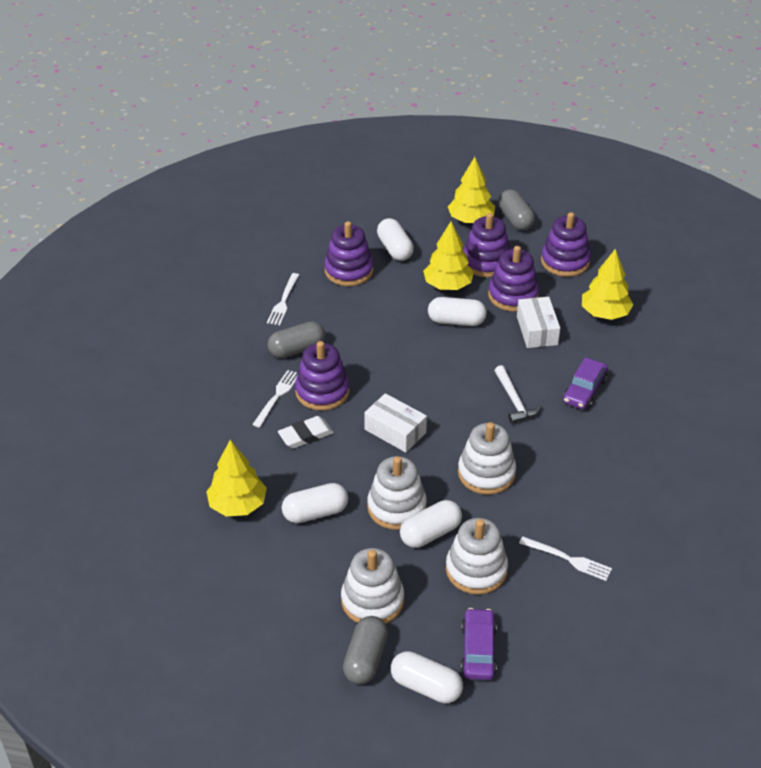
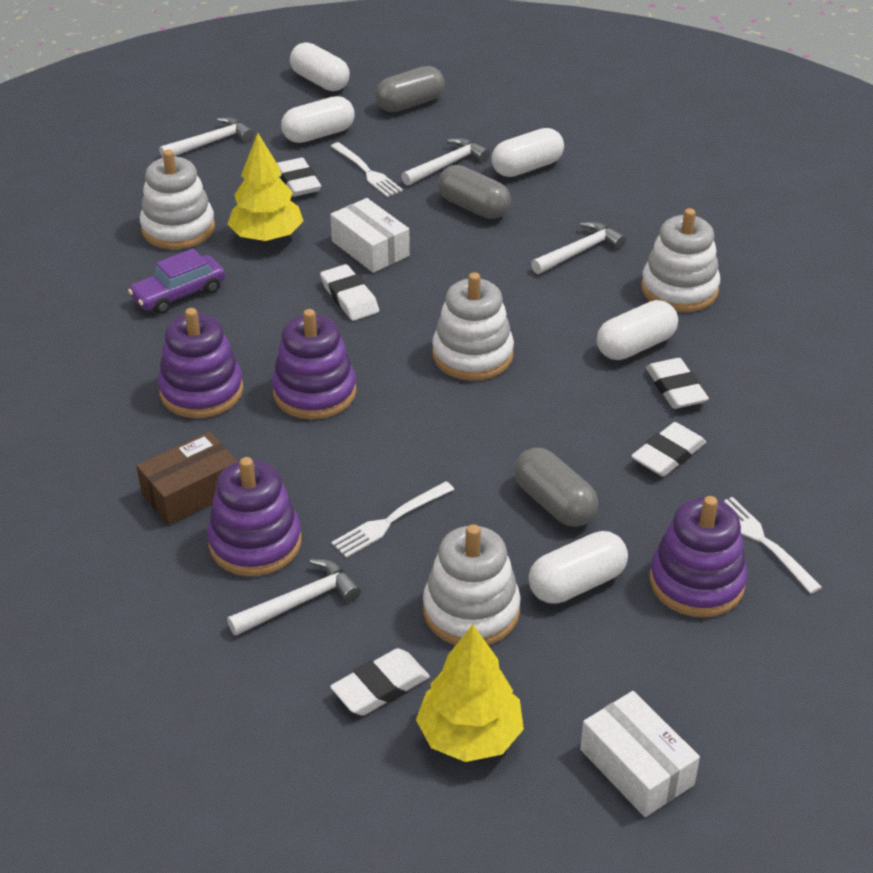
brown box: none = 0 -> [137,432,238,525] = 1
purple car: [461,608,497,680] [563,357,608,409] = 2 -> [128,248,225,314] = 1
purple stacking toy: [295,341,350,411] [324,221,374,286] [463,213,510,277] [488,246,539,312] [541,212,591,277] = 5 -> [158,308,243,418] [207,457,302,576] [272,309,357,420] [649,496,748,617] = 4
white eraser: [278,416,334,448] = 1 -> [277,158,321,197] [320,264,379,321] [330,648,430,716] [631,422,706,476] [646,358,709,409] = 5
white hammer: [494,365,542,424] = 1 -> [159,117,254,158] [227,559,361,636] [401,138,490,186] [531,221,626,274] = 4
yellow tree: [206,440,267,517] [423,221,474,290] [448,157,495,223] [582,249,634,320] = 4 -> [228,133,303,242] [416,625,524,762] = 2

